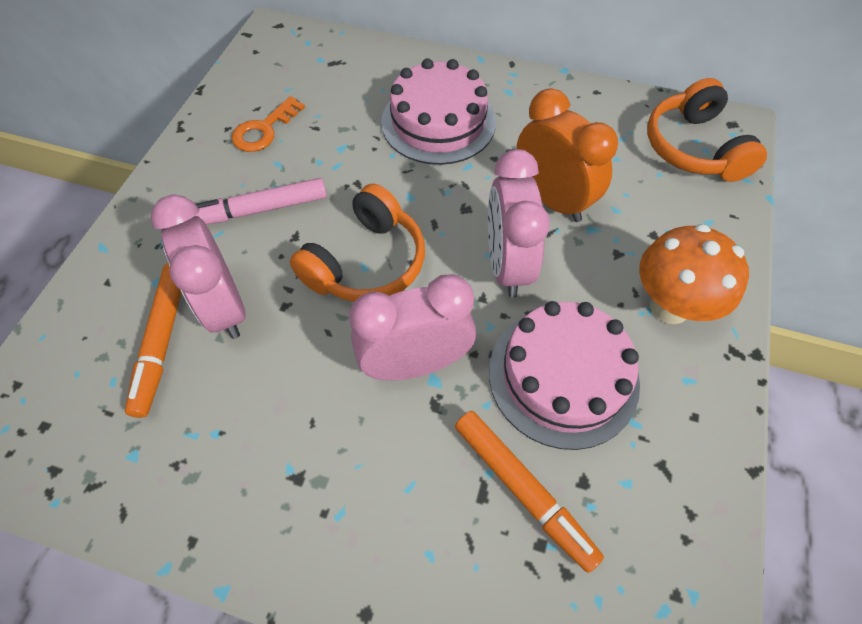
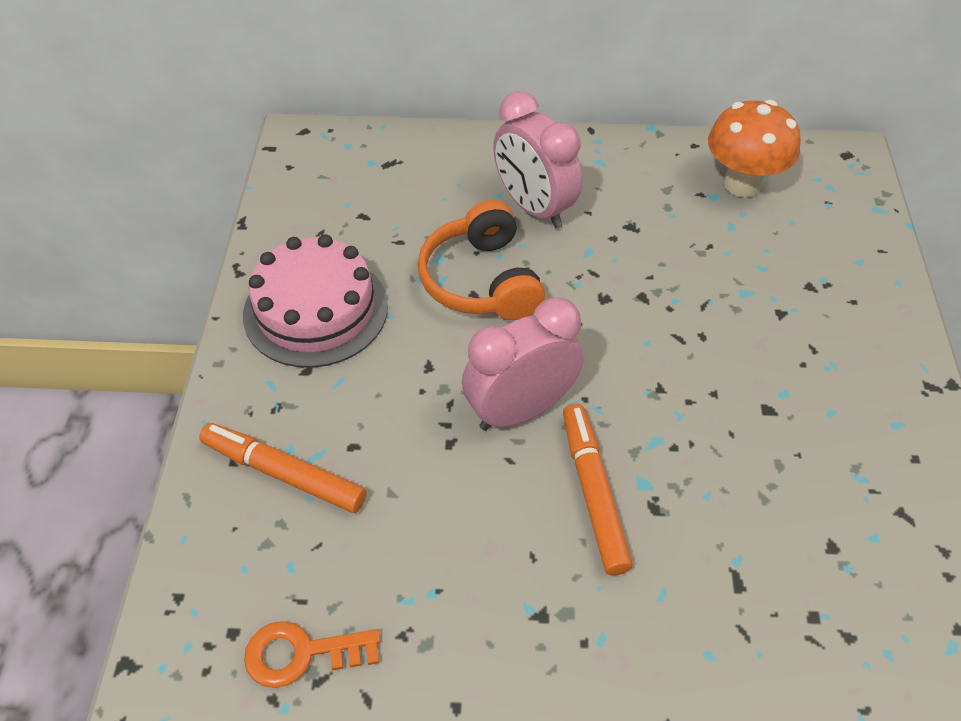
orange clock: [517,88,618,222] = 1 -> none = 0
orange headphones: [290,184,425,302] [647,78,767,182] = 2 -> [418,200,545,320] = 1
pink cake: [381,58,496,165] [489,301,640,450] = 2 -> [243,234,388,368] = 1
pink clock: [151,195,246,339] [349,274,476,381] [488,149,550,297] = 3 -> [462,297,583,431] [493,91,582,229] = 2
pink marker: [195,178,327,225] = 1 -> none = 0

